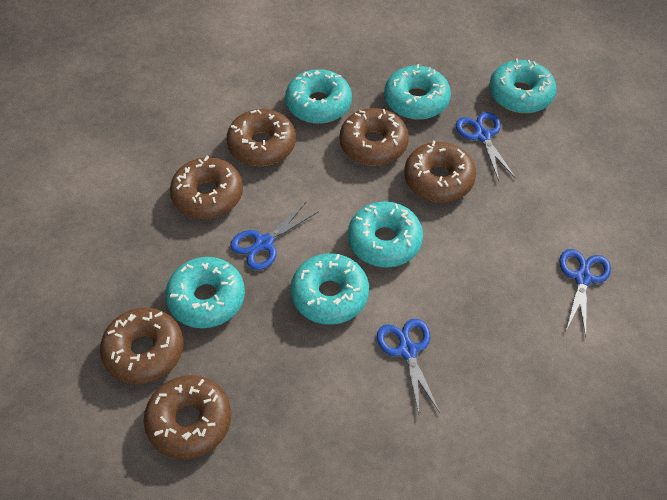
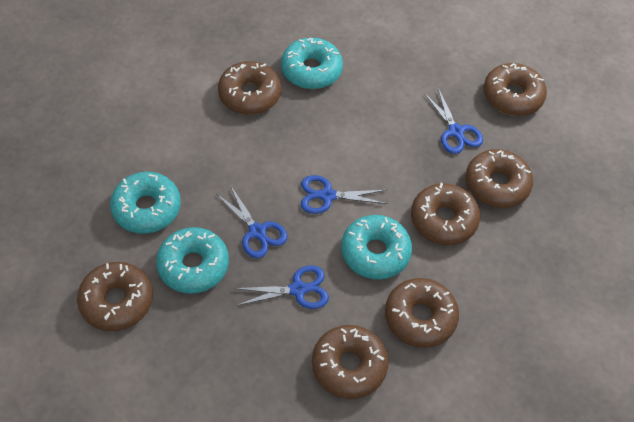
brown donut: [100,308,183,384] [144,375,231,459] [170,156,243,219] [227,109,296,166] [339,108,409,166] [404,141,476,202] = 6 -> [77,262,153,331] [218,61,281,115] [312,325,389,399] [385,278,459,348] [411,183,480,245] [465,149,533,208] [484,63,547,116] = 7
turquoise donut: [165,257,245,328] [285,69,352,124] [291,253,369,325] [348,201,423,267] [384,64,451,120] [489,59,557,113] = 6 -> [110,172,181,234] [156,227,229,294] [281,37,343,89] [341,215,412,280] = 4

